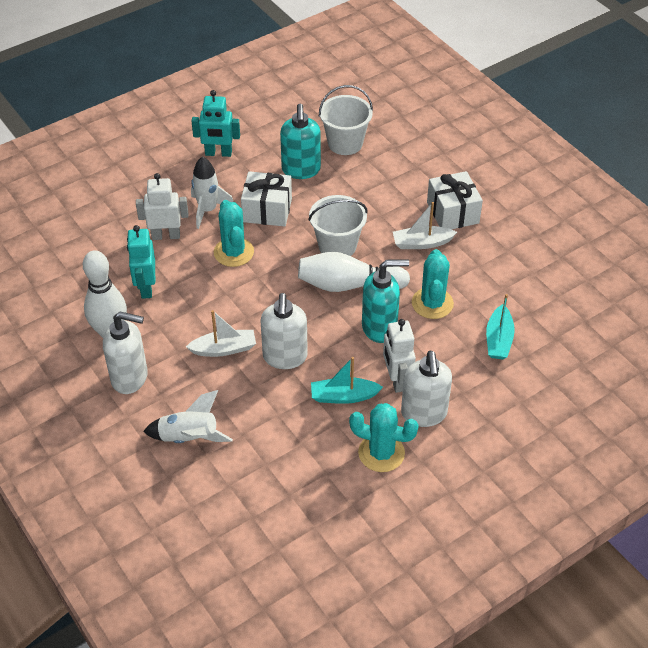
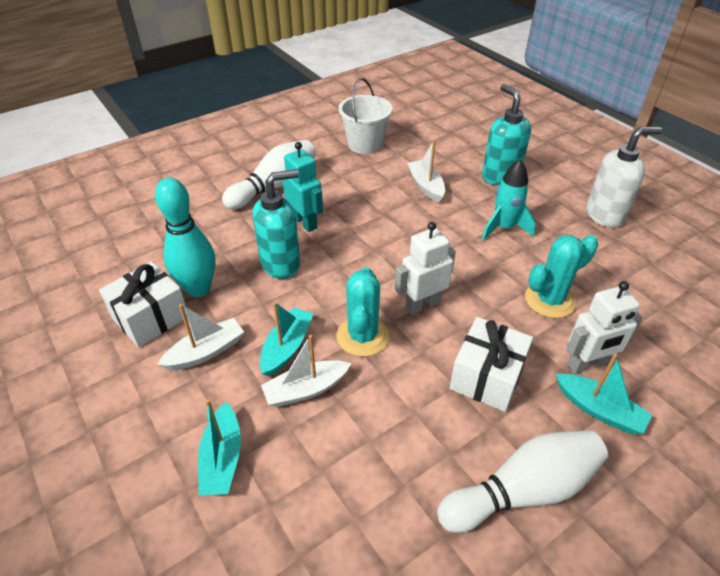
turquoise boat: [311,357,383,404] [486,294,515,359] = 2 -> [198,399,241,496] [260,302,313,376] [556,354,652,434] = 3
turquoise bowling pin: none = 0 -> [155,178,216,297] = 1
turquoise cactus: [214,200,254,267] [349,403,419,472] [412,249,454,319] = 3 -> [337,267,389,357] [525,235,598,318] = 2
turquoise robot: [127,225,155,299] [191,90,240,157] = 2 -> [283,142,323,232] = 1
turquoise rocket: none = 0 -> [482,159,536,241] = 1
white boat: [186,310,256,357] [393,202,457,249] = 2 -> [157,304,244,370] [261,335,351,407] [407,140,445,203] = 3
white bucket: [308,195,368,256] [319,85,373,155] = 2 -> [338,78,393,154] = 1
white rocket: [143,390,233,443] [191,156,233,229] = 2 -> none = 0
white soap dispenser: [103,312,148,394] [260,293,308,369] [401,350,452,427] = 3 -> [586,127,662,228] = 1

